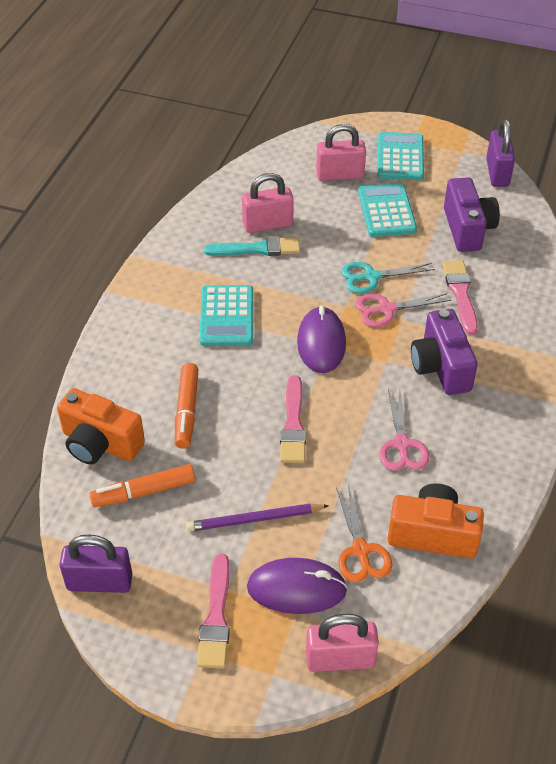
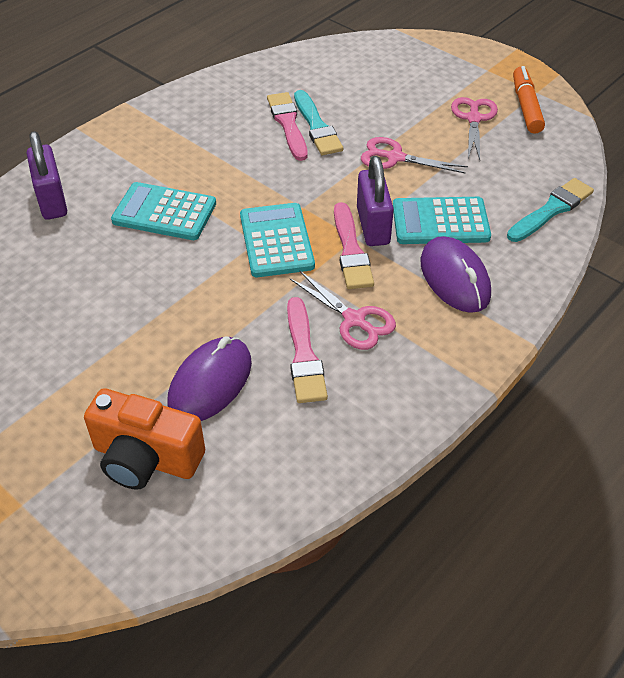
orange camera: [57,388,145,465] [388,483,484,558] = 2 -> [84,388,205,490] = 1
orange marker: [89,464,195,507] [175,363,199,449] = 2 -> [513,66,545,134] = 1
orange scissors: [336,484,392,583] = 1 -> none = 0
pink padlock: [242,173,294,233] [306,614,379,672] [316,124,366,181] = 3 -> none = 0
pink scissors: [355,293,451,327] [379,388,429,471] = 2 -> [290,271,396,350] [361,137,468,174] [451,97,498,160] = 3
purple camera: [411,309,478,395] [444,177,500,252] = 2 -> none = 0
purple pencil: [186,504,329,532] = 1 -> none = 0
turquoise brush: [204,236,300,256] = 1 -> [294,90,344,155] [507,178,594,242] = 2
turquoise scissors: [341,262,435,294] = 1 -> none = 0

